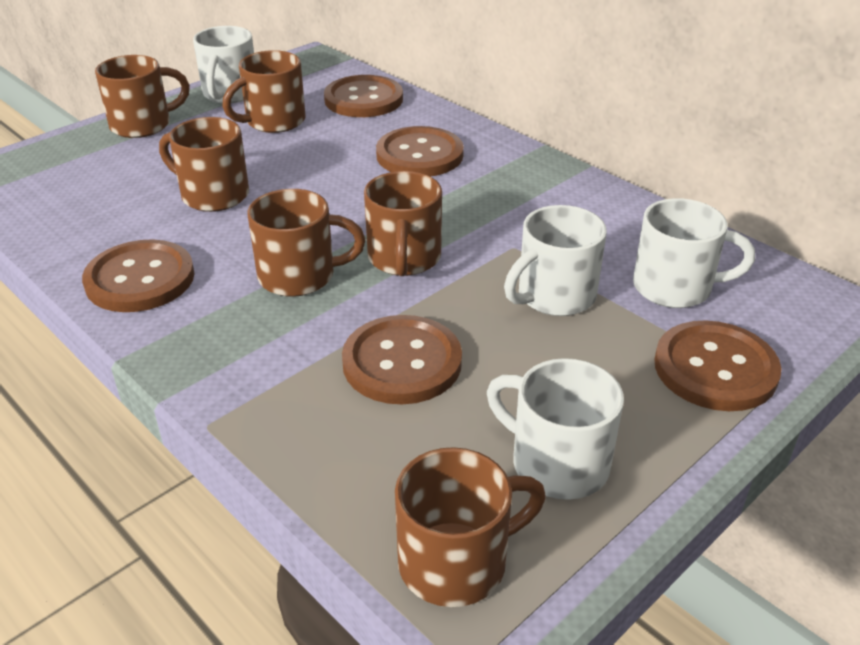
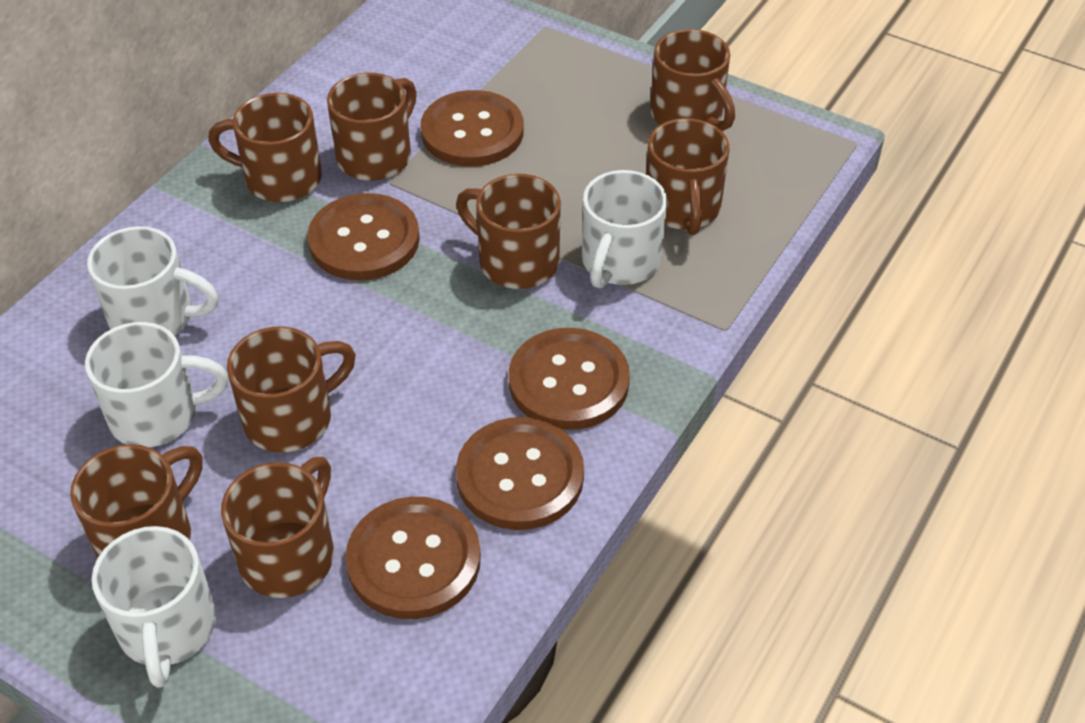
brown mug: [95,55,190,138] [159,117,249,212] [222,50,306,133] [247,189,365,297] [364,171,442,276] [395,447,546,607] = 6 -> [70,444,203,558] [208,93,322,202] [221,457,334,598] [227,326,356,453] [327,73,417,181] [456,174,561,289] [646,118,729,235] [650,29,735,131] = 8

